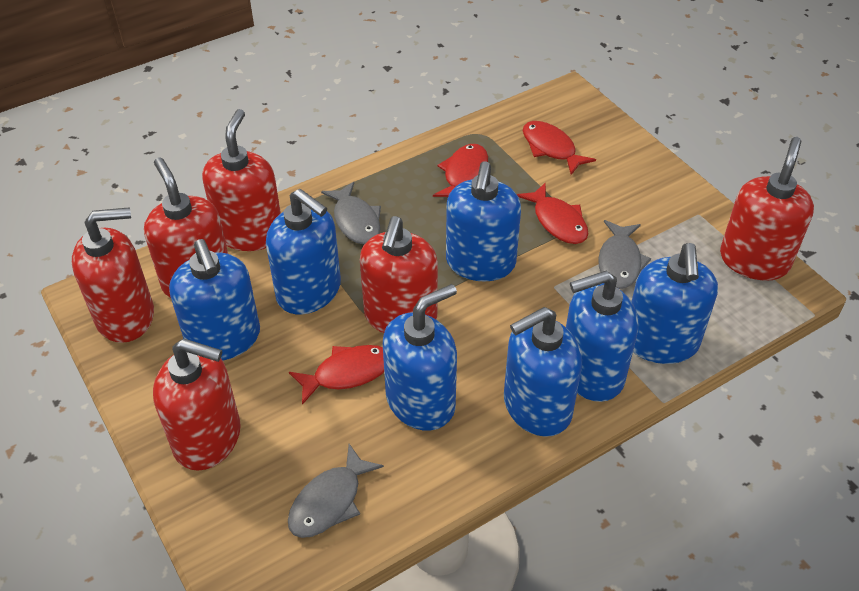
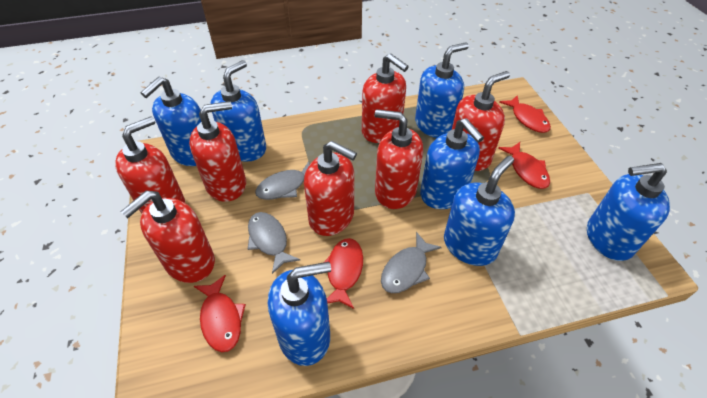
red soap dispenser: [72,207,154,343] [144,157,228,298] [153,339,241,471] [202,109,281,251] [360,216,438,333] [720,137,814,281] = 6 -> [115,116,185,213] [120,190,215,283] [189,101,246,202] [304,141,357,236] [362,53,409,143] [375,109,423,209] [452,71,510,171] = 7

